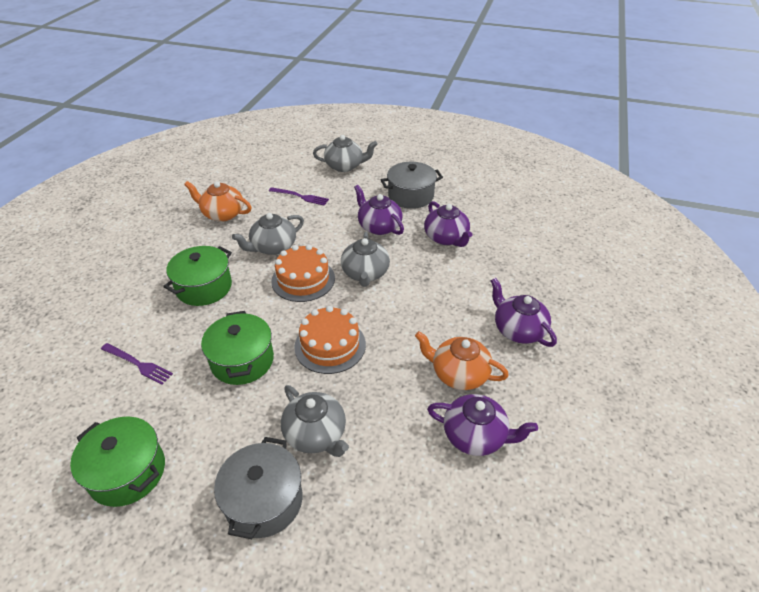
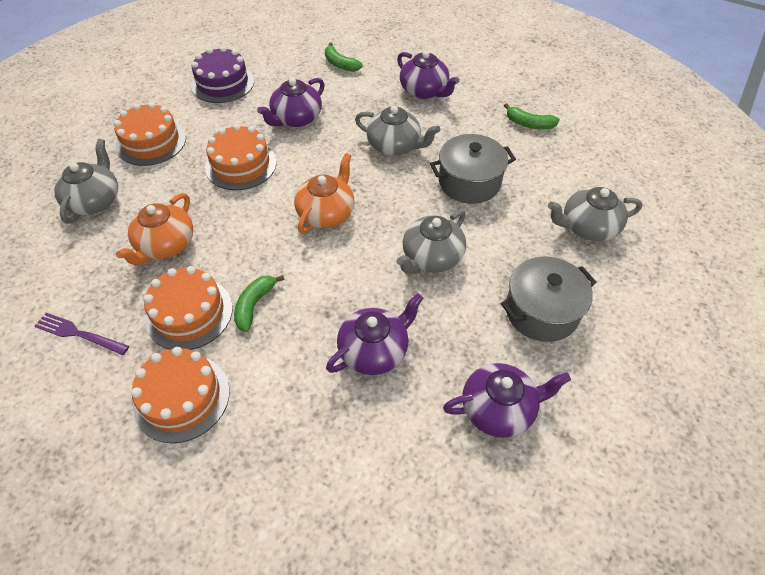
green banana: none = 0 -> [234,275,285,332] [325,43,363,72] [504,103,560,129] = 3
green pot: [70,416,165,507] [163,246,232,306] [201,311,274,385] = 3 -> none = 0
orange cake: [271,244,335,302] [294,306,366,374] = 2 -> [114,102,186,166] [131,347,230,443] [144,266,233,350] [205,124,277,190] = 4
purple cake: none = 0 -> [191,46,254,103] = 1
purple fork: [101,343,173,385] [269,187,329,206] = 2 -> [34,313,129,355] = 1

